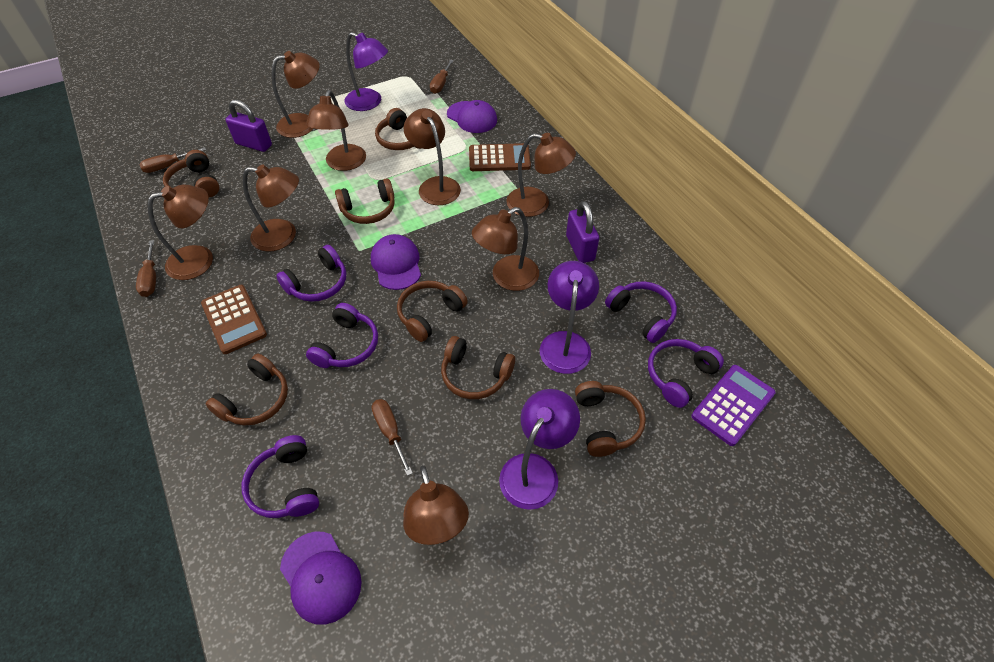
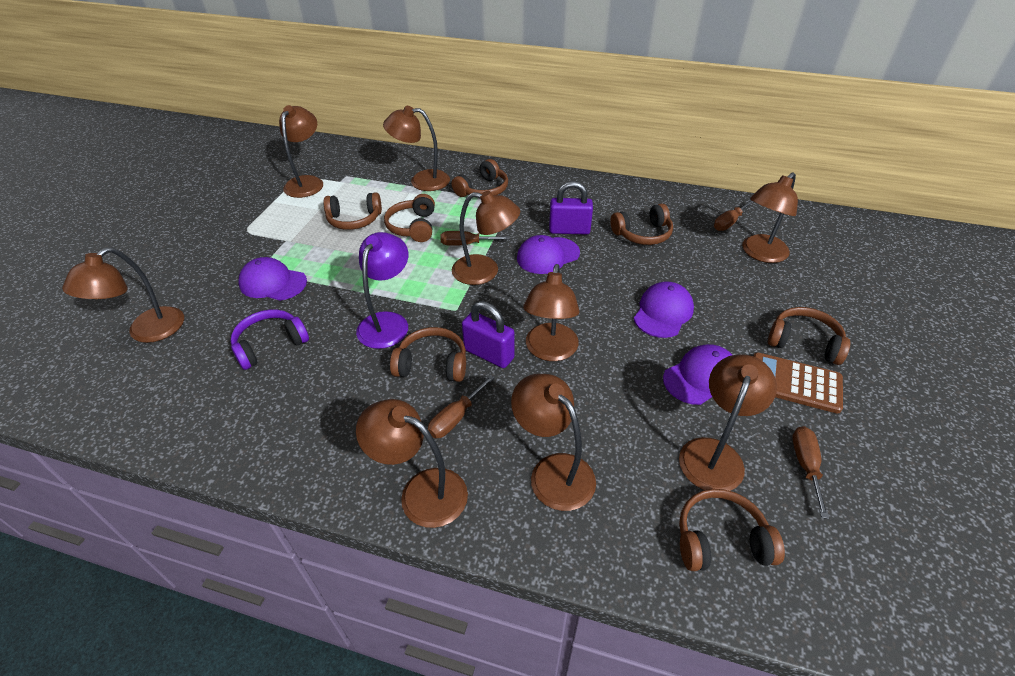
brown calculator: [201,285,267,354] [469,143,531,171] = 2 -> [754,352,843,414] = 1
brown lamp: [147,185,213,280] [243,165,299,251] [272,51,320,138] [306,90,366,171] [403,465,469,545] [404,108,461,205] [472,207,539,291] [506,133,576,217] = 8 -> [62,248,184,343] [279,105,323,198] [356,399,468,528] [383,106,450,191] [452,191,520,285] [511,374,596,511] [523,264,579,361] [679,354,777,491] [742,172,798,263] = 9
purple calculator: [691,365,776,446] = 1 -> none = 0
purple cap: [280,532,362,625] [371,234,421,290] [447,100,497,133] = 3 -> [238,257,307,301] [517,235,580,274] [634,281,694,338] [663,344,732,405] = 4
purple headphones: [242,435,319,518] [276,245,346,302] [306,303,378,368] [605,281,677,343] [648,339,724,408] = 5 -> [231,310,309,370] = 1
purple lamp: [345,32,388,111] [499,389,580,510] [540,261,599,374] = 3 -> [356,232,408,349] = 1

